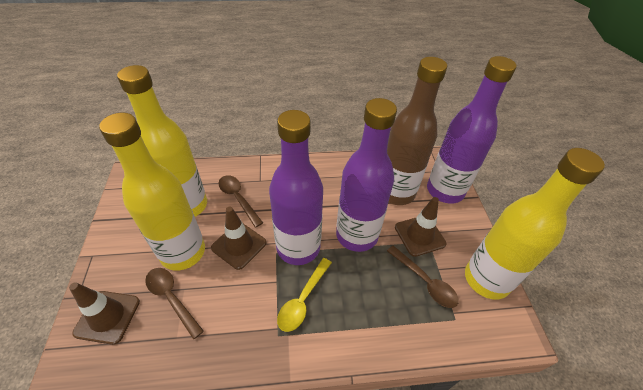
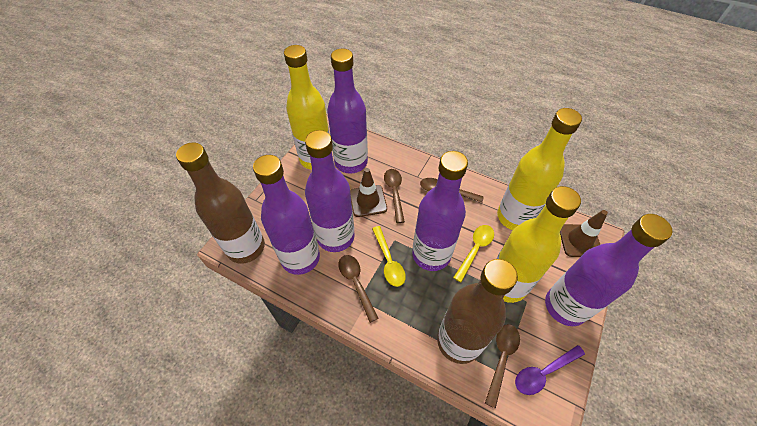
brown bottle: [387,57,447,205] = 1 -> [176,142,265,264] [437,259,518,364] = 2
brown spoon: [145,268,204,339] [218,175,263,228] [387,246,459,308] = 3 -> [338,255,379,323] [384,169,405,223] [420,178,484,203] [485,324,520,409] = 4
brown traffic cone: [69,282,140,345] [211,206,266,270] [395,197,447,257] = 3 -> [350,168,387,217] [560,210,608,257] = 2
purple bottle: [269,110,323,265] [336,98,397,252] [427,56,517,204] = 3 -> [253,155,320,275] [305,130,355,252] [327,48,368,174] [412,151,468,271] [545,214,673,326] = 5
purple spoon: none = 0 -> [515,345,585,395] = 1
yellow spoon: [277,258,332,332] = 1 -> [372,226,406,287] [453,225,494,282] = 2

